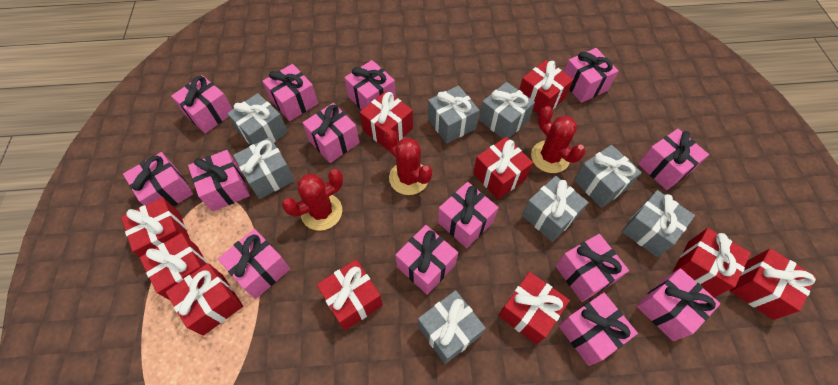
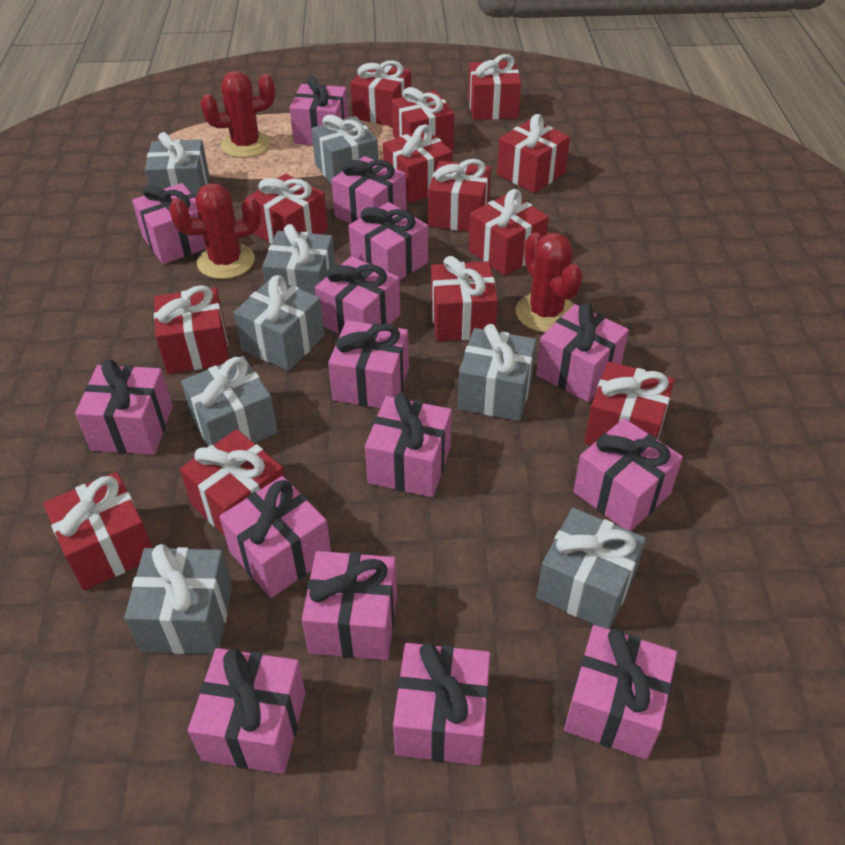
pink gift: [123,152,193,207] [171,75,233,134] [188,150,250,212] [218,229,290,299] [262,64,318,121] [302,103,360,163] [344,60,396,110] [395,225,458,295] [438,182,499,248] [555,234,629,302] [558,292,638,366] [564,48,619,103] [637,268,720,341] [638,129,709,190] = 14 -> [75,359,173,455] [132,183,206,264] [188,648,306,774] [219,476,331,598] [290,76,348,145] [302,551,397,660] [315,256,400,335] [328,320,409,408] [331,156,407,223] [349,202,428,281] [365,393,452,497] [393,643,490,765] [536,303,629,402] [564,625,677,760] [573,418,683,531] = 15
red gift: [121,198,190,257] [140,233,207,300] [166,263,243,336] [317,259,383,331] [360,91,413,150] [473,137,533,199] [498,272,570,345] [519,60,573,114] [673,228,751,297] [730,248,816,320] = 10 -> [43,472,153,591] [154,285,229,374] [180,429,285,536] [248,174,328,244] [350,60,411,127] [383,124,453,203] [392,87,454,150] [428,159,491,232] [431,256,498,341] [468,54,521,120] [468,189,549,276] [497,114,570,193] [584,362,674,445] = 13

